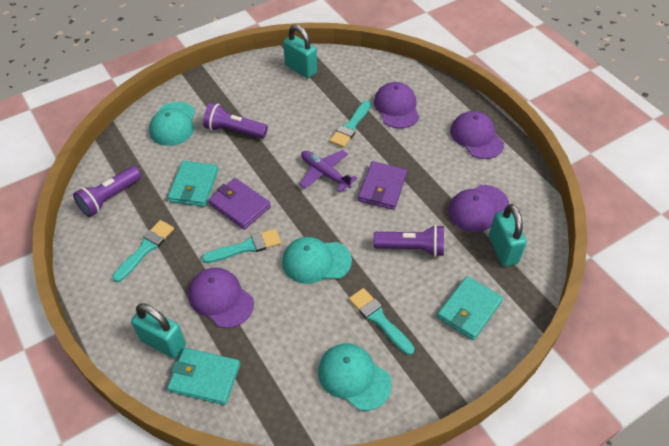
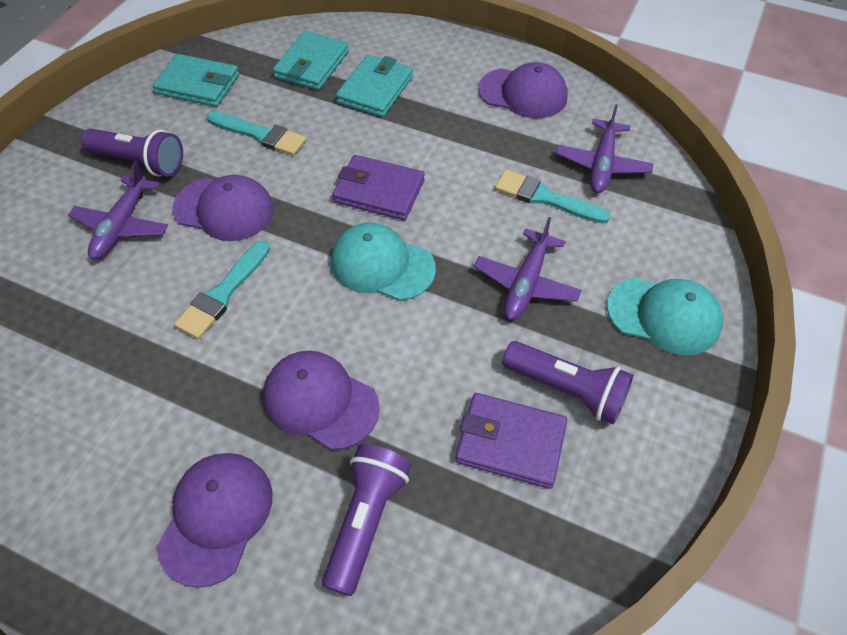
purple plane: [300,150,357,193] = 1 -> [68,161,168,260] [474,217,582,320] [555,104,654,193] = 3
turquoise brush: [112,220,174,282] [202,229,281,263] [330,100,371,148] [349,288,414,355] = 4 -> [174,241,270,339] [207,111,307,156] [495,170,610,224] = 3
turquoise cap: [149,102,195,146] [282,237,352,284] [318,343,392,411] = 3 -> [331,223,436,301] [607,277,723,355] = 2
turquoise padlock: [131,303,186,358] [283,25,317,78] [489,204,527,266] = 3 -> none = 0

